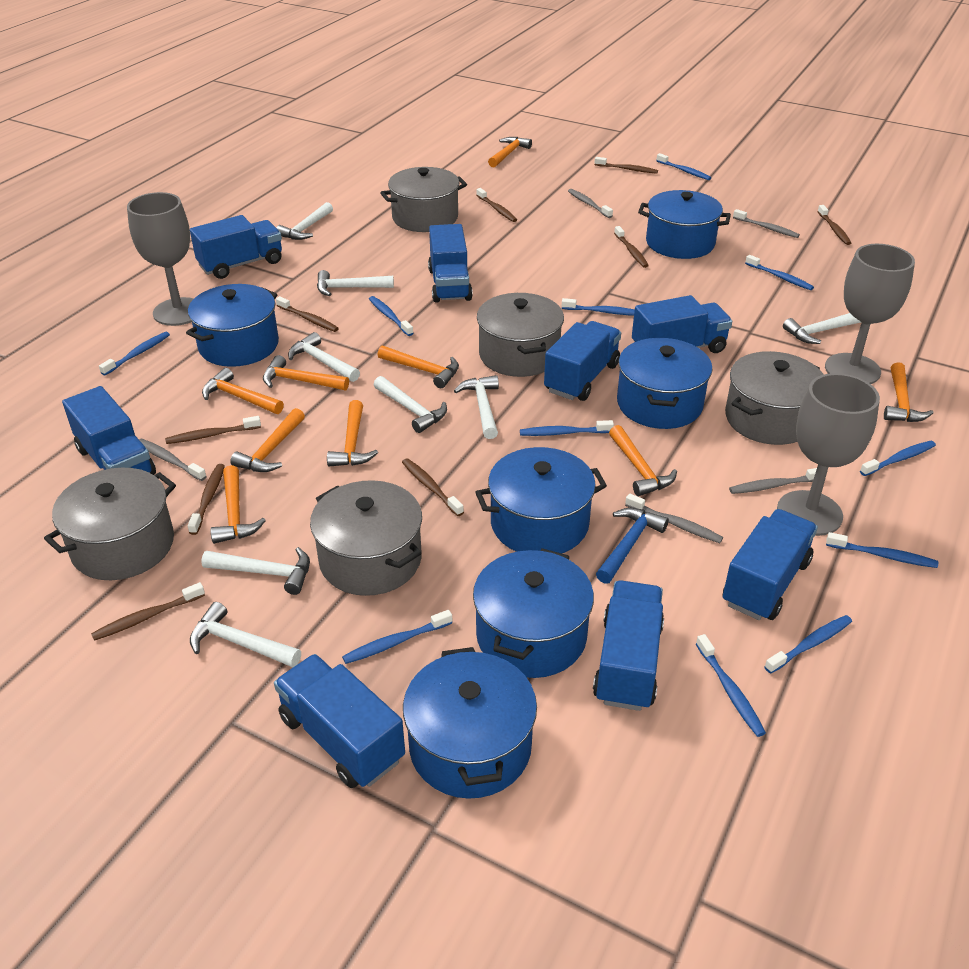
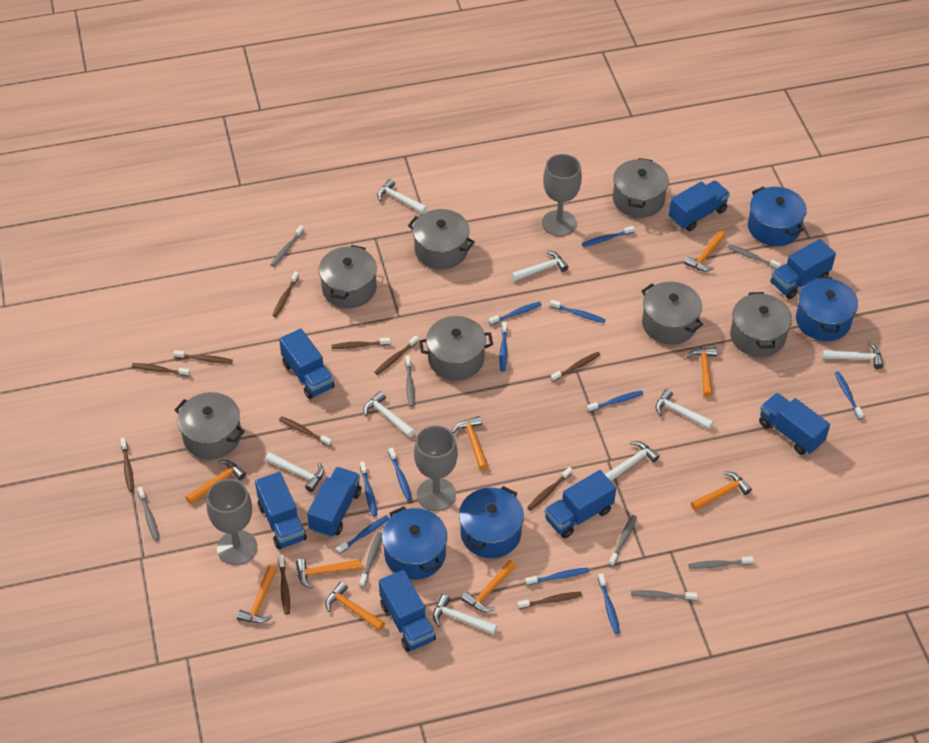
blue hammer: [596,508,669,584] = 1 -> none = 0
blue pot: [186,284,279,367] [403,647,537,799] [473,548,594,678] [475,447,607,553] [617,338,712,429] [638,190,731,259] = 6 -> [382,506,447,580] [459,486,524,558] [748,186,807,246] [796,277,858,341] = 4
brown toothbrush: [91,582,205,641] [165,416,261,444] [188,464,225,535] [276,296,339,332] [402,458,464,516] [476,188,517,222] [595,157,658,174] [614,226,649,268] [817,205,851,245] = 9 -> [120,438,134,492] [132,363,190,376] [173,350,233,364] [272,271,299,317] [279,416,332,446] [279,555,290,615] [332,337,390,349] [375,335,419,375] [517,592,582,609] [527,467,572,511] [551,352,600,382] = 11
grey pot: [44,468,176,580] [310,480,422,596] [380,167,467,232] [477,293,564,377] [725,351,824,445] = 5 -> [175,392,245,460] [319,245,377,308] [408,209,475,270] [419,316,493,380] [613,158,669,218] [641,282,703,345] [730,292,792,357] = 7
grey toothbrush: [139,439,207,481] [568,189,613,218] [625,494,723,543] [729,468,817,494] [733,209,800,238] = 5 -> [137,487,160,541] [271,225,304,267] [359,532,382,587] [405,355,415,407] [609,515,637,566] [631,590,698,600] [688,556,754,569] [728,244,781,269] = 8

